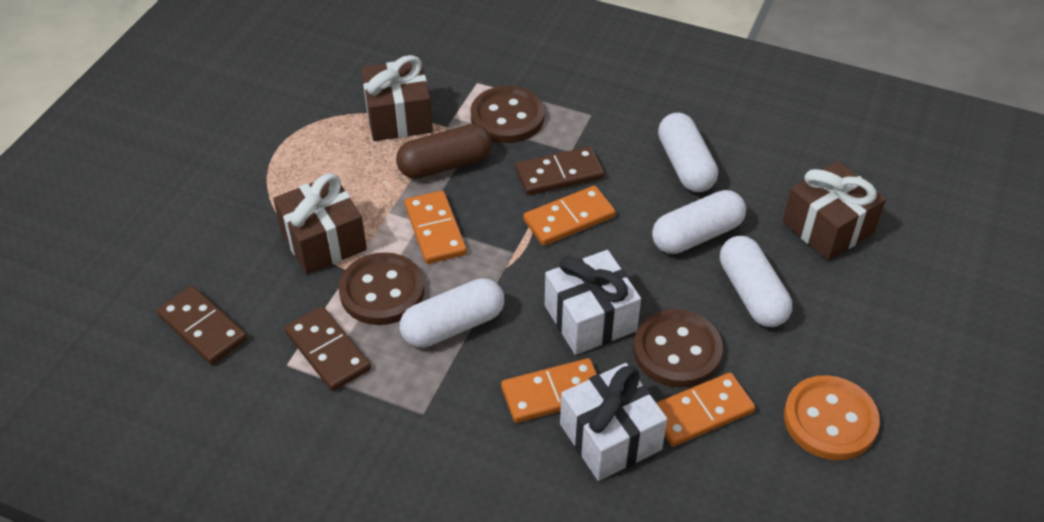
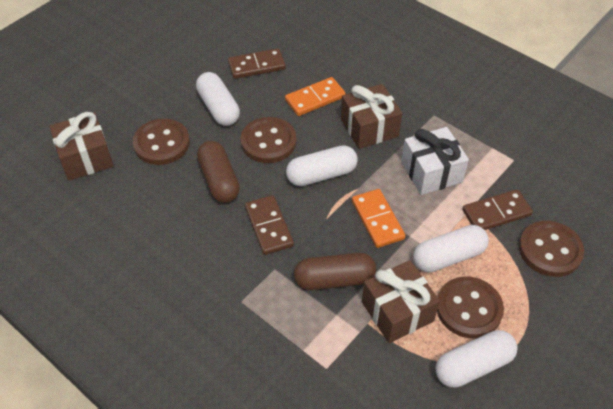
brown button: [339,252,424,325] [470,86,545,143] [633,309,723,388] = 3 -> [133,119,190,165] [241,117,296,163] [437,276,504,339] [519,221,584,277] = 4
brown capsule: [396,124,492,179] = 1 -> [197,141,240,203] [294,253,376,290] = 2
orange button: [784,375,880,460] = 1 -> none = 0
orange domino: [405,190,467,264] [501,358,597,423] [523,186,616,246] [656,373,755,447] = 4 -> [285,77,346,116] [352,189,405,248] = 2
white gift: [545,250,641,355] [560,363,667,481] = 2 -> [401,127,469,195] = 1

